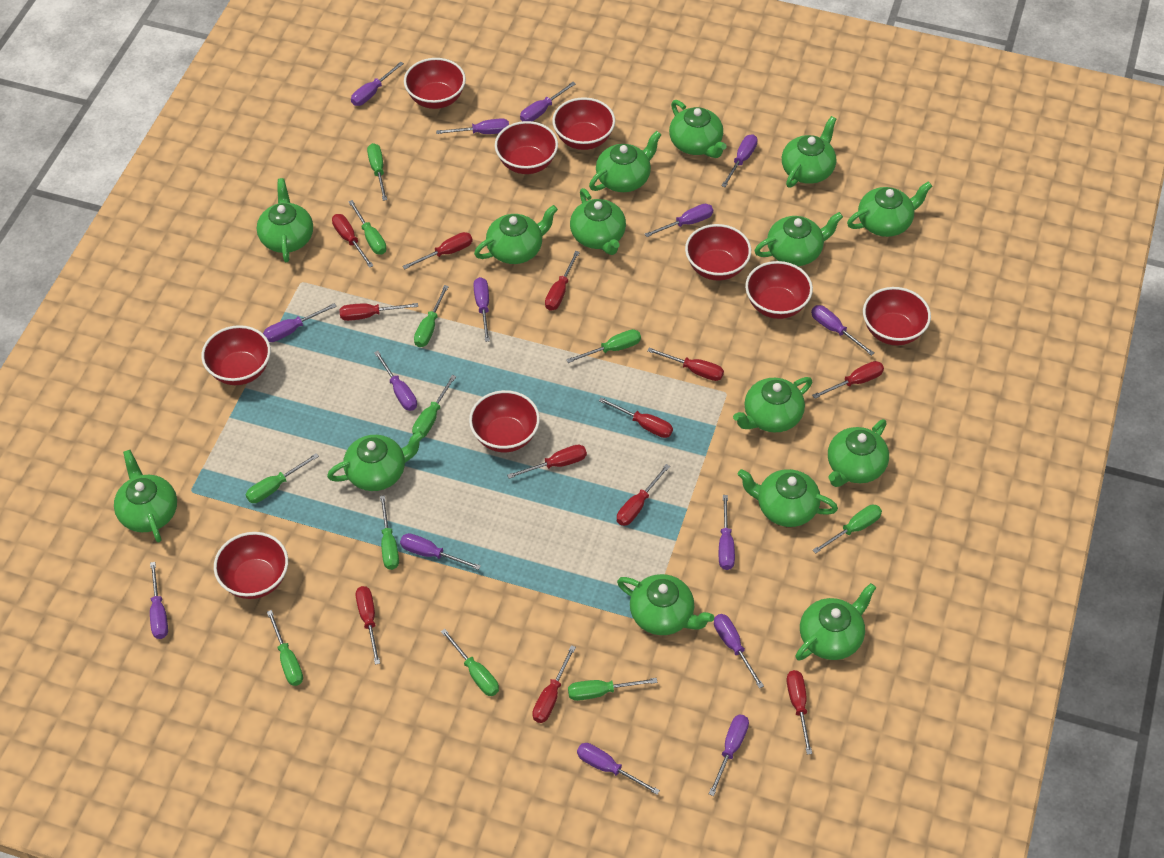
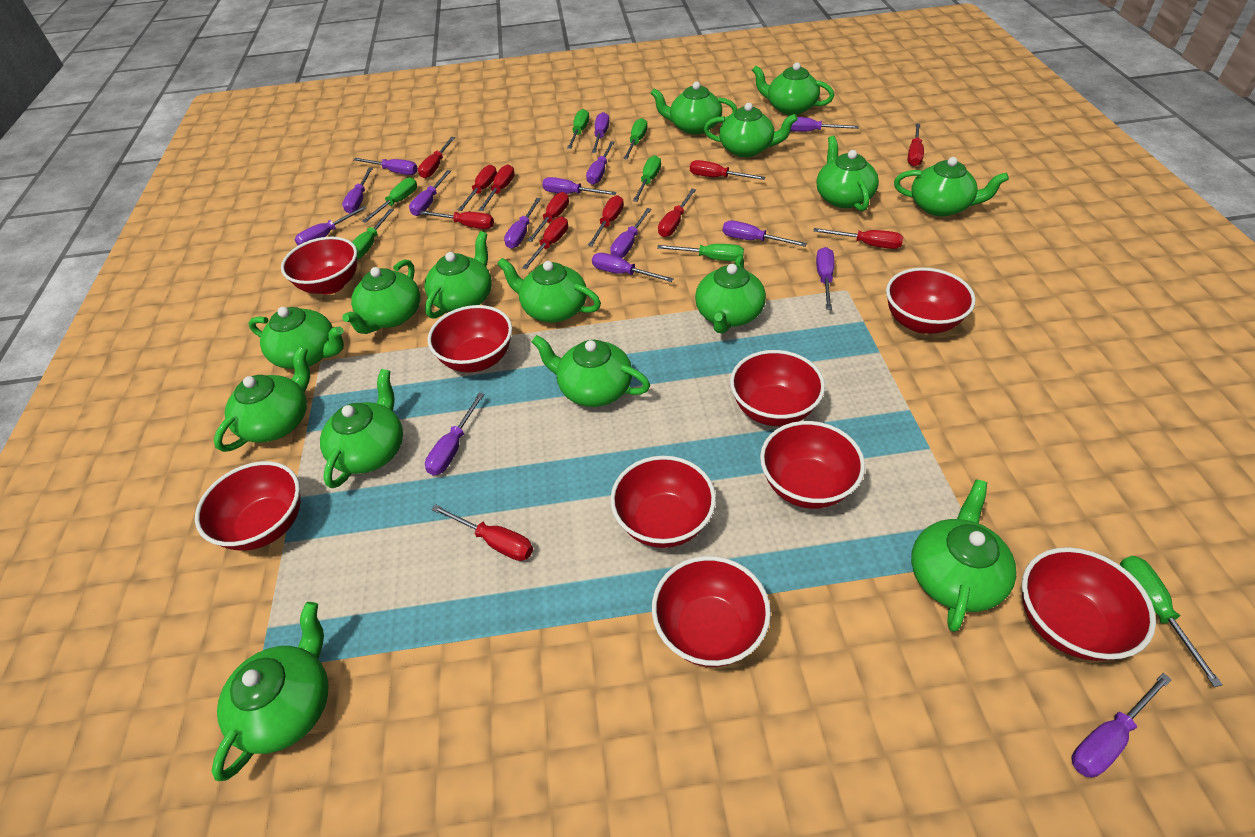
green screwdriver: [246,453,319,503] [267,610,303,686] [348,200,387,255] [367,143,387,201] [380,495,399,570] [412,375,456,438] [414,285,449,347] [441,629,499,696] [566,329,641,363] [568,678,658,701] [813,505,882,554] = 11 -> [352,209,394,259] [362,177,417,223] [567,109,589,149] [623,118,648,159] [633,155,661,202] [657,244,744,262] [1120,556,1223,687] = 7

